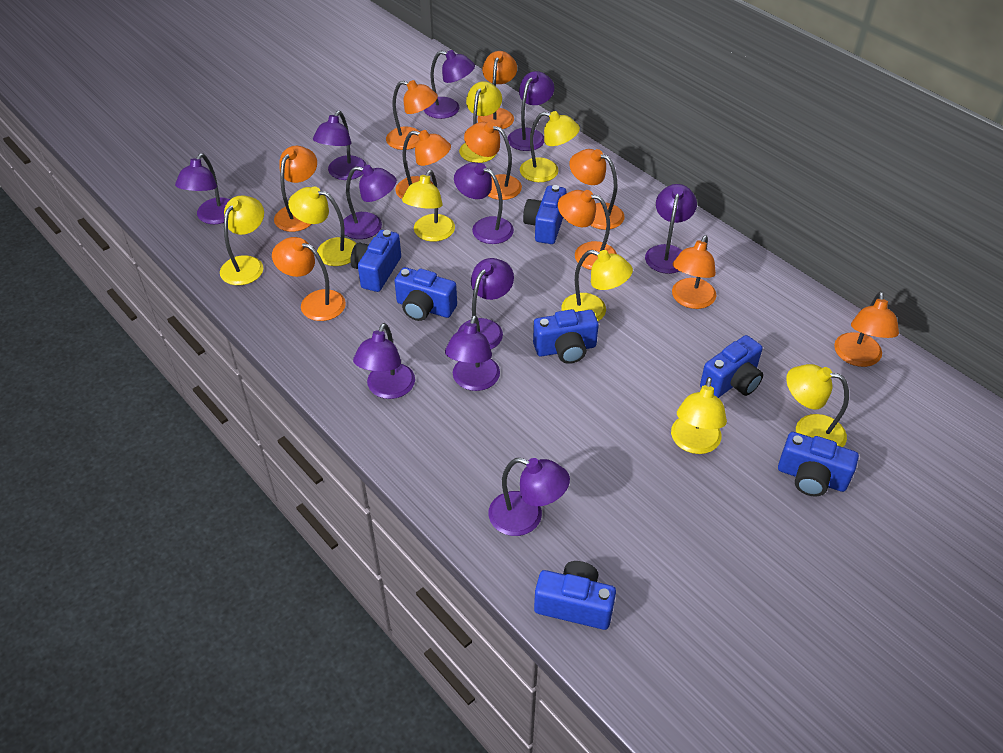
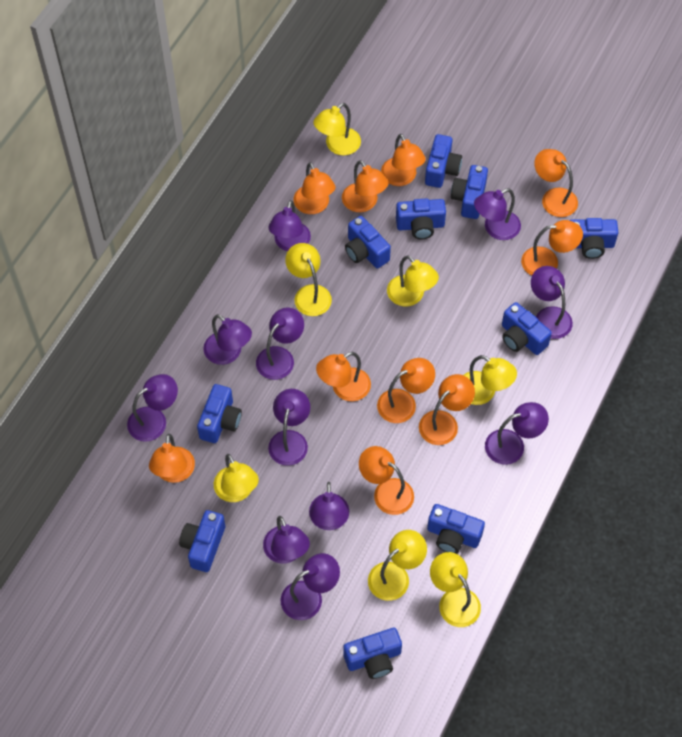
blue camera: [350,230,401,292] [395,267,457,321] [523,185,566,244] [533,309,599,364] [534,561,616,630] [700,335,763,398] [778,432,859,497] = 7 -> [179,510,225,572] [197,384,242,443] [343,628,402,679] [345,216,391,268] [396,198,446,239] [425,134,462,188] [427,504,485,554] [451,165,488,219] [502,302,552,355] [569,218,618,259] = 10
yellow lamp: [220,196,264,285] [288,186,356,266] [402,170,455,242] [459,81,502,163] [520,111,580,182] [561,250,633,321] [671,377,727,454] [786,364,849,447] = 8 -> [214,454,259,502] [285,243,332,316] [313,103,361,156] [368,530,427,601] [387,255,439,307] [430,552,481,627] [464,355,517,405] = 7

